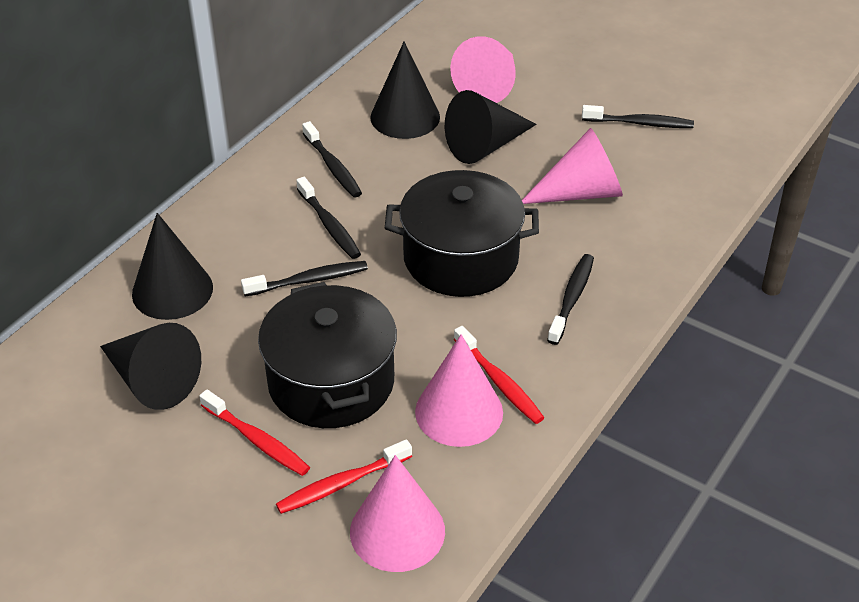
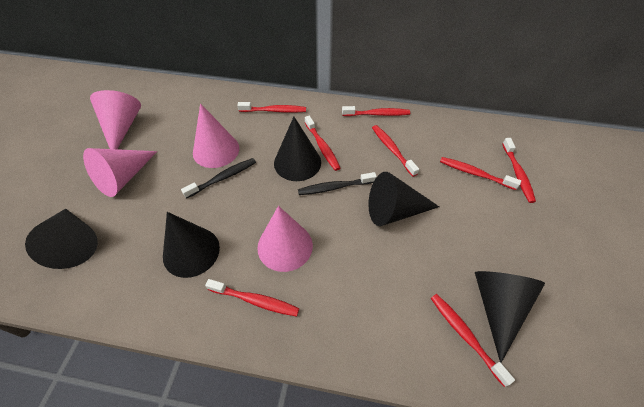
black cone: [100,323,201,410] [132,213,213,320] [370,42,440,139] [445,90,537,164] = 4 -> [25,209,98,269] [163,212,220,278] [274,117,321,181] [368,172,439,226] [475,271,545,363] = 5
black pot: [258,282,397,428] [385,170,539,297] = 2 -> none = 0
black toothbrush: [241,261,368,296] [296,177,361,259] [302,121,362,197] [547,254,594,345] [582,105,694,128] = 5 -> [181,158,256,199] [298,172,377,195] = 2
red toothbrush: [199,390,310,476] [276,439,412,514] [454,326,545,424] = 3 -> [205,279,299,317] [237,102,306,113] [305,116,340,171] [342,106,410,116] [372,125,419,177] [431,294,515,387] [440,157,521,190] [502,138,536,203] = 8

